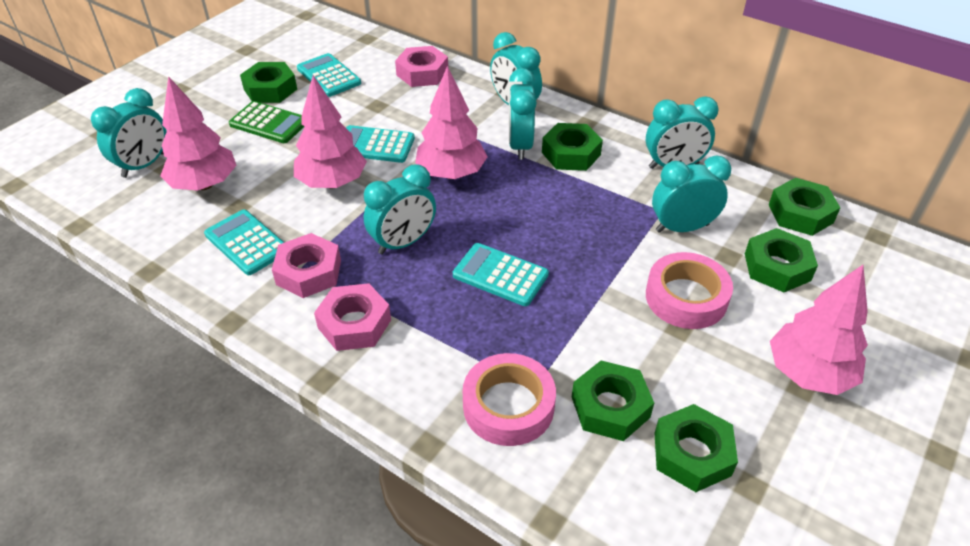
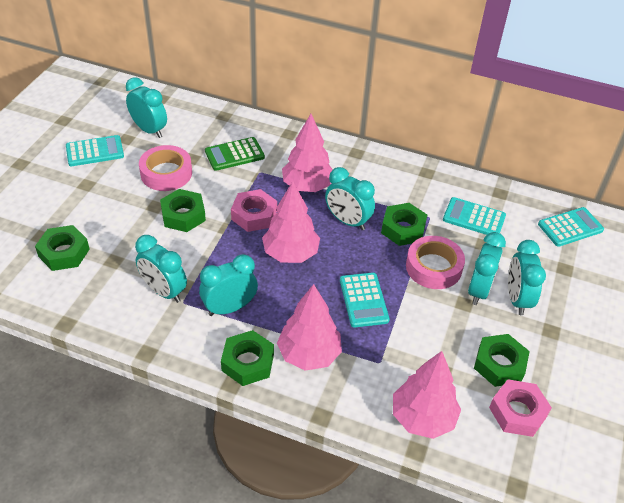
green nut: [240,62,297,103] [542,123,603,171] [572,360,654,441] [655,404,738,492] [745,228,818,292] [769,178,840,236] = 6 -> [35,225,90,271] [160,189,206,232] [221,330,274,386] [381,203,427,246] [474,334,530,387] = 5
pink nut: [272,233,341,298] [314,283,391,351] [395,46,448,87] = 3 -> [231,189,277,232] [489,379,552,437] = 2

